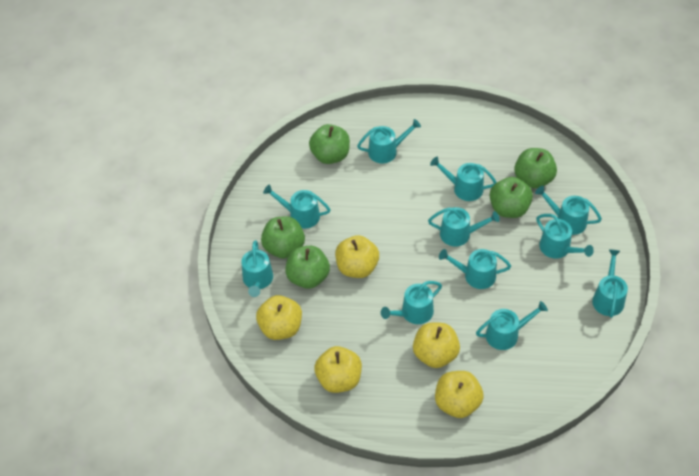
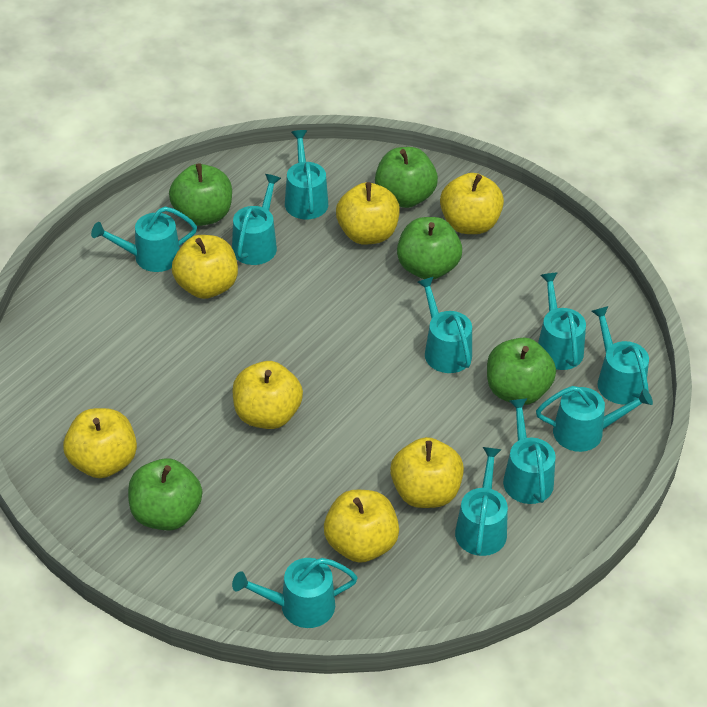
turquoise watering can: [241,240,273,297] [263,184,331,229] [357,119,421,163] [381,281,442,324] [428,207,500,247] [430,157,497,201] [439,249,511,289] [476,301,548,350] [535,186,602,235] [536,214,594,259] [592,249,628,318] = 11 -> [91,207,197,272] [232,174,281,265] [232,558,358,628] [285,130,328,219] [418,277,472,373] [455,447,508,556] [503,398,556,504] [536,386,653,452] [538,272,586,370] [592,306,649,404] = 10
yellow apple: [256,295,302,340] [314,346,362,393] [335,235,379,278] [413,322,460,368] [435,371,484,418] = 5 -> [63,408,137,478] [172,235,238,299] [232,361,303,429] [324,490,399,563] [336,182,400,244] [390,437,464,508] [440,173,504,234] = 7

